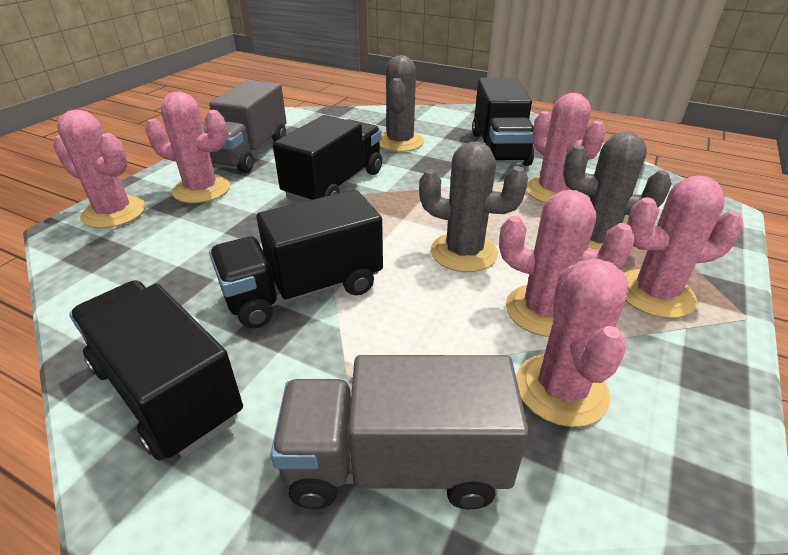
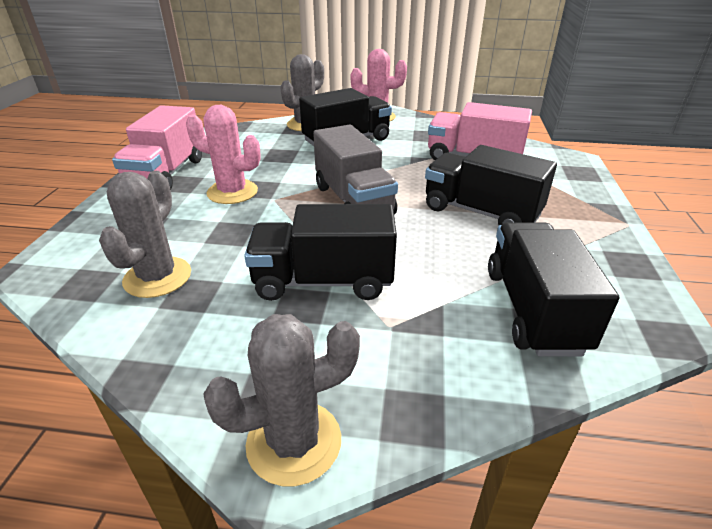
grey truck: [203,80,287,173] [270,355,529,510] = 2 -> [313,125,398,214] = 1
pink cactus: [53,110,145,228] [145,92,230,203] [499,190,635,337] [516,258,628,427] [526,93,606,203] [624,175,744,318] = 6 -> [186,105,261,204] [350,49,407,121] = 2
pink truck: none = 0 -> [112,105,202,190] [428,102,532,160] = 2

